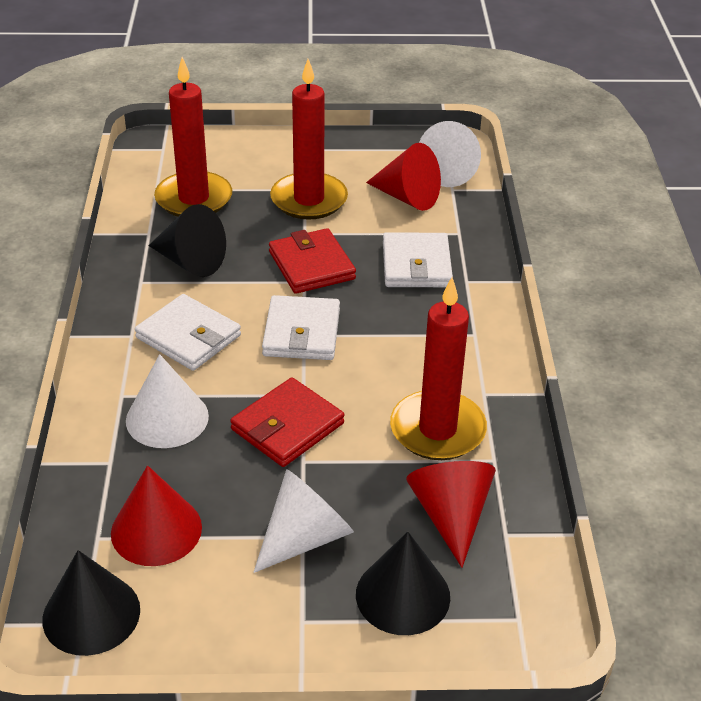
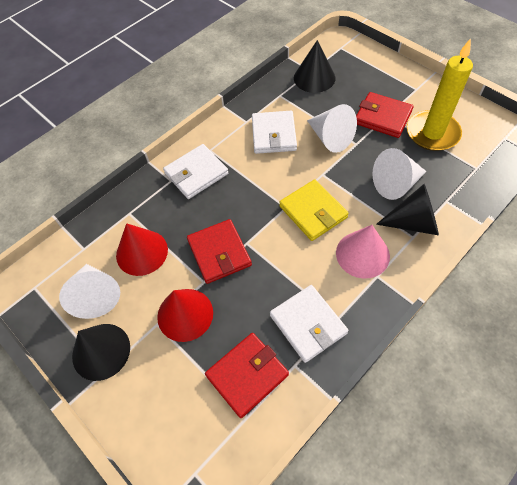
pink cone: none = 0 -> [336,225,390,279] = 1
red candle: [154,57,232,217] [270,59,348,220] [390,277,487,460] = 3 -> none = 0
red cone: [111,465,202,566] [366,143,441,211] [406,461,496,568] = 3 -> [116,223,168,276] [157,289,213,342] = 2
red wallet: [230,377,344,467] [269,228,356,294] = 2 -> [187,219,252,284] [205,333,289,418] [356,92,414,138] = 3
yellow candle: none = 0 -> [407,38,473,151] = 1
yellow wallet: none = 0 -> [279,179,349,241] = 1

